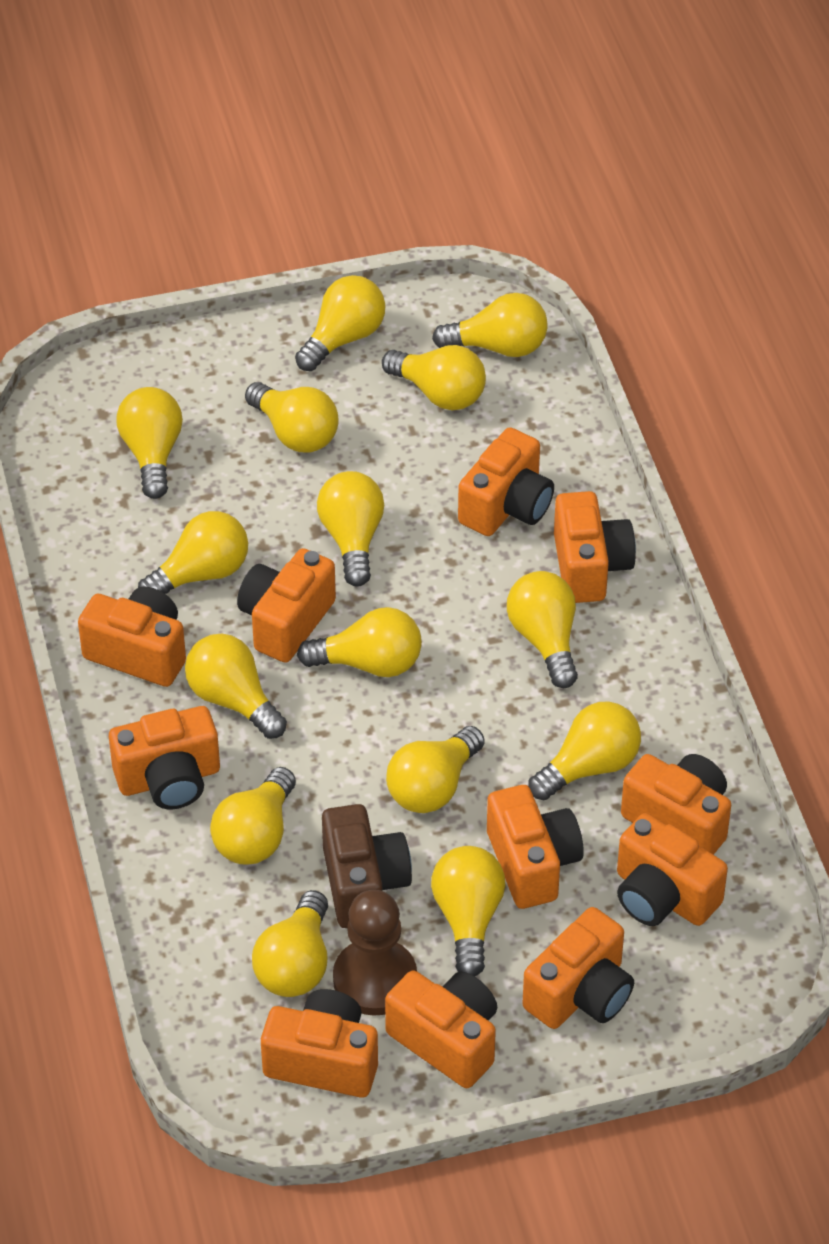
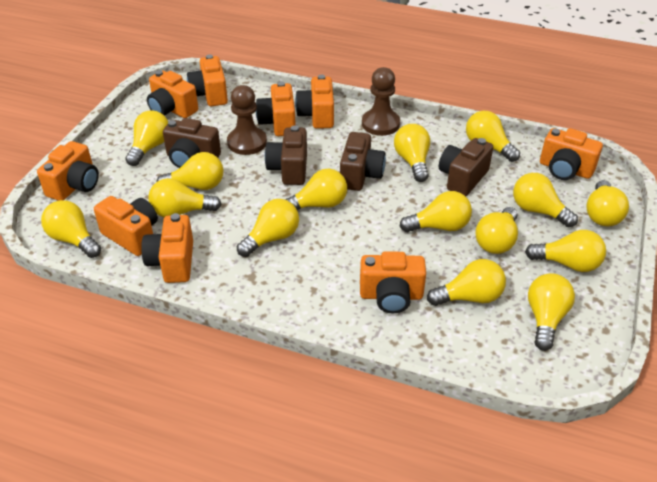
brown camera: [322,804,412,928] = 1 -> [163,118,221,168] [265,125,307,185] [340,132,386,191] [439,138,493,196] = 4
brown pawn: [333,890,417,1016] = 1 -> [227,85,267,155] [362,67,400,136] = 2
orange camera: [78,587,186,687] [109,706,220,809] [237,548,336,663] [261,989,378,1098] [385,970,497,1088] [458,427,554,536] [487,785,584,909] [522,907,634,1029] [554,491,636,603] [617,813,728,926] [621,754,731,855] = 11 -> [37,141,99,201] [94,196,158,256] [141,213,193,283] [147,70,198,118] [187,54,228,106] [256,81,296,136] [295,75,334,129] [360,251,426,313] [540,128,603,180] = 9

